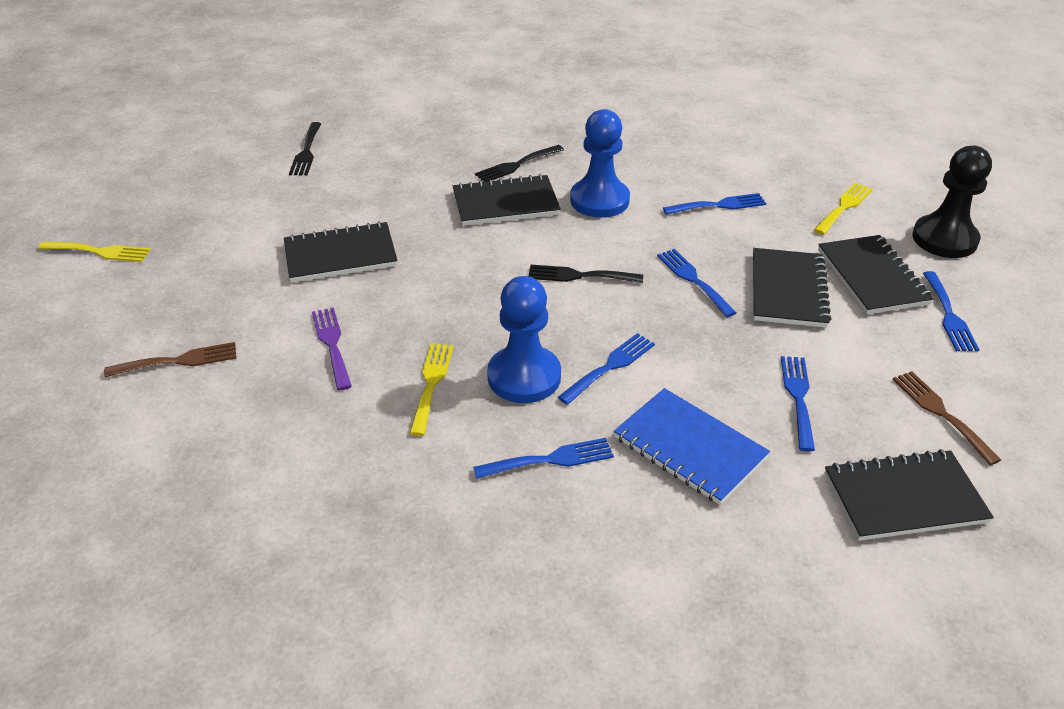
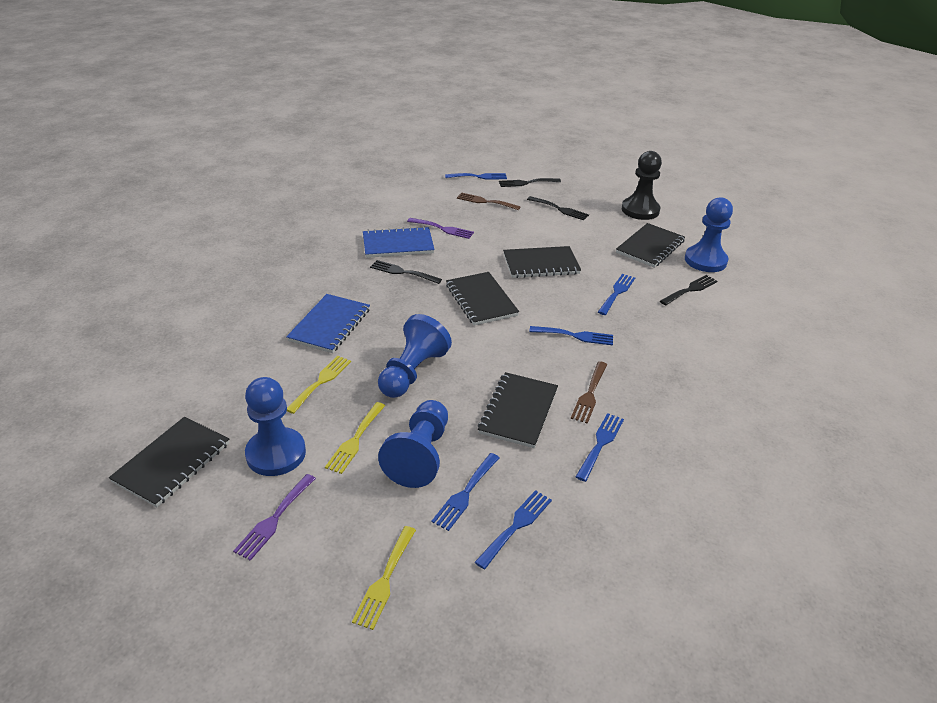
black fork: [289,122,321,175] [475,145,564,182] [528,265,643,283] = 3 -> [370,260,442,284] [499,178,561,187] [527,196,589,220] [660,275,718,305] = 4
blue notebook: [614,388,770,505] = 1 -> [286,294,370,353] [363,226,435,258] = 2
blue pawn: [487,276,561,403] [570,109,630,218] = 2 -> [245,377,306,476] [378,314,452,398] [378,400,448,488] [685,197,733,272] = 4
purple fork: [312,307,352,390] = 1 -> [233,474,316,561] [407,218,474,239] = 2

